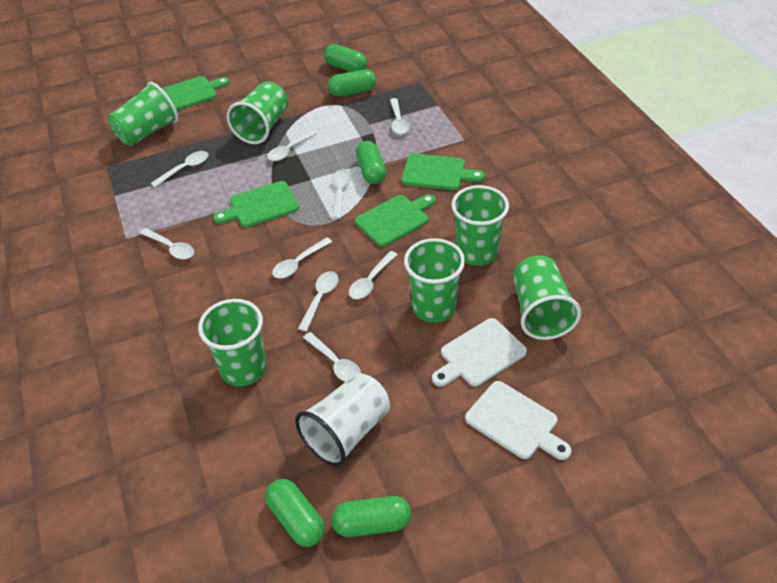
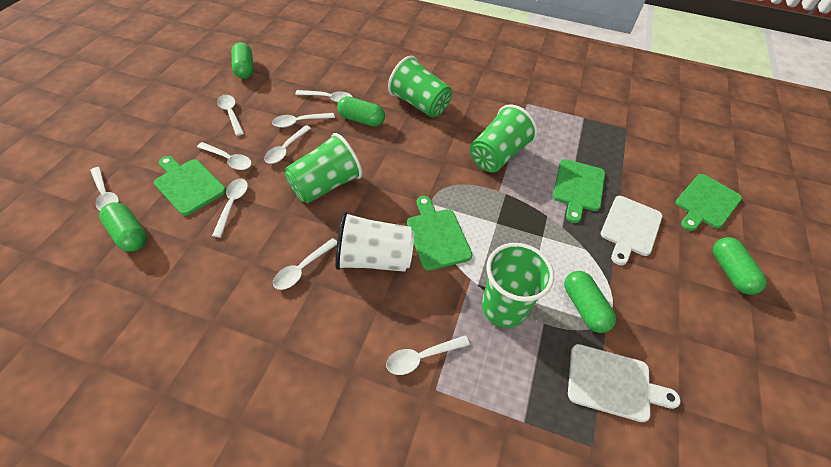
green cup: [108,82,178,146] [198,299,267,386] [227,82,288,144] [404,238,465,323] [451,185,509,266] [513,255,581,340] = 6 -> [284,133,362,203] [388,56,452,118] [470,104,538,172] [482,243,554,328] = 4

